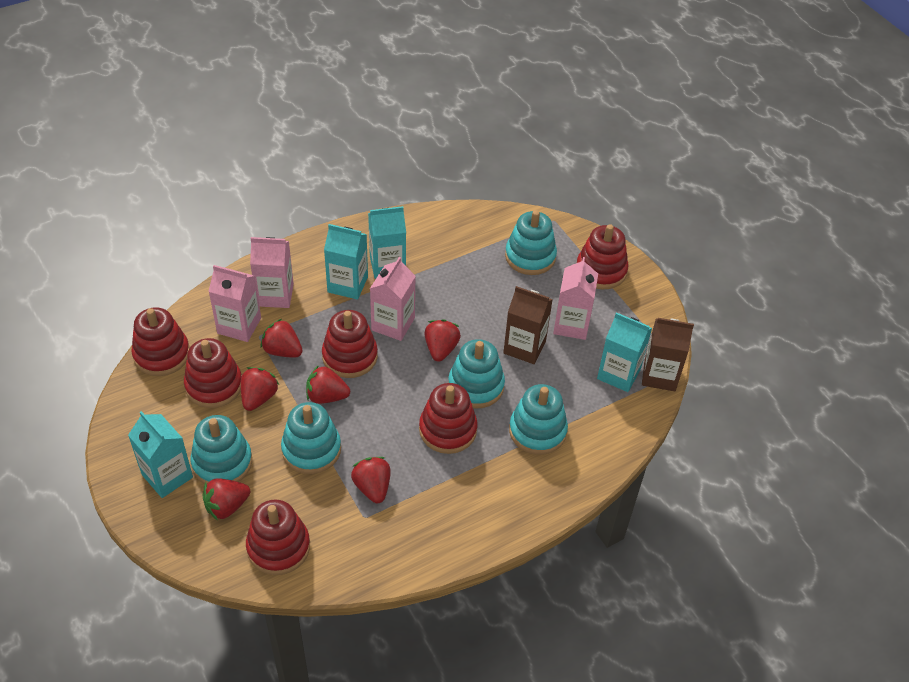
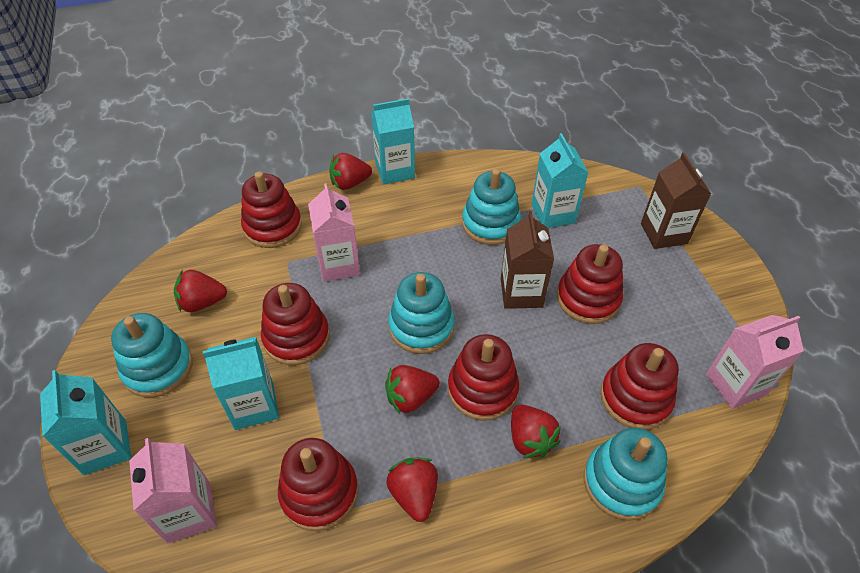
pink carton: [208,265,261,342] [250,237,294,308] [370,257,416,341] [553,257,598,340] = 4 -> [129,438,217,544] [308,183,360,282] [706,315,804,409] = 3
red strawberry: [203,478,250,521] [241,367,279,411] [261,319,303,358] [306,365,350,404] [351,457,391,503] [424,319,461,362] = 6 -> [174,270,227,312] [329,153,372,190] [385,365,440,414] [386,458,438,522] [511,405,561,458] = 5
turquoise stacking toy: [190,415,252,484] [281,402,341,474] [448,339,505,408] [505,210,557,275] [509,384,568,455] = 5 -> [111,313,193,398] [388,272,455,354] [462,169,521,245] [584,428,668,521] = 4

